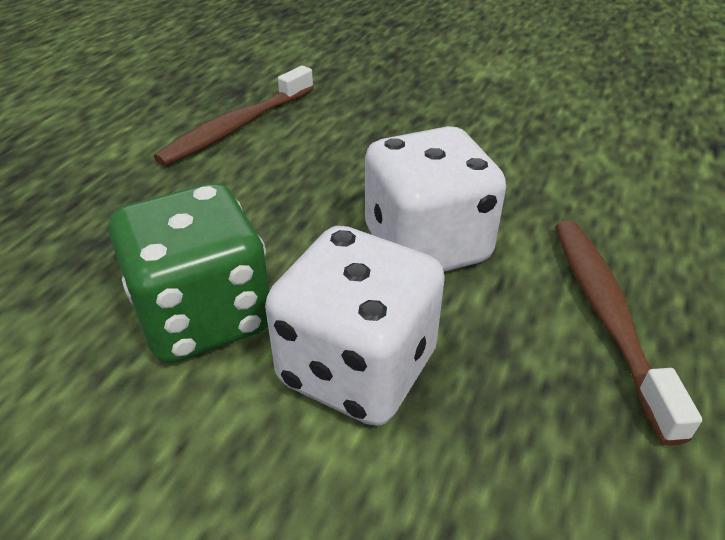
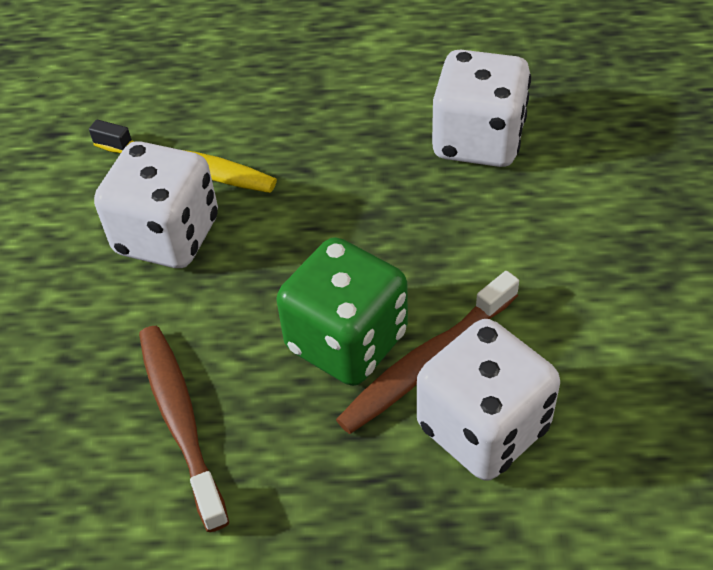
white dice: [265,226,445,426] [365,126,506,272] = 2 -> [94,141,218,268] [417,319,560,481] [432,50,531,167] = 3
yellow toothbrush: none = 0 -> [89,120,277,193] = 1

